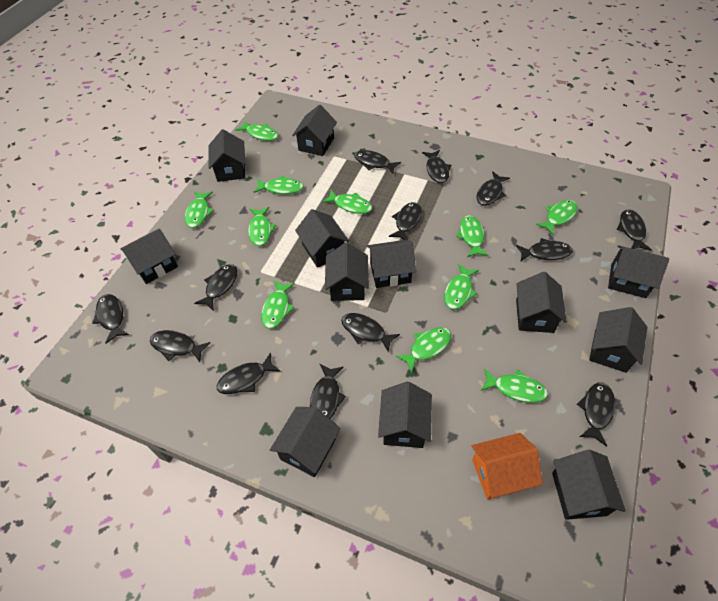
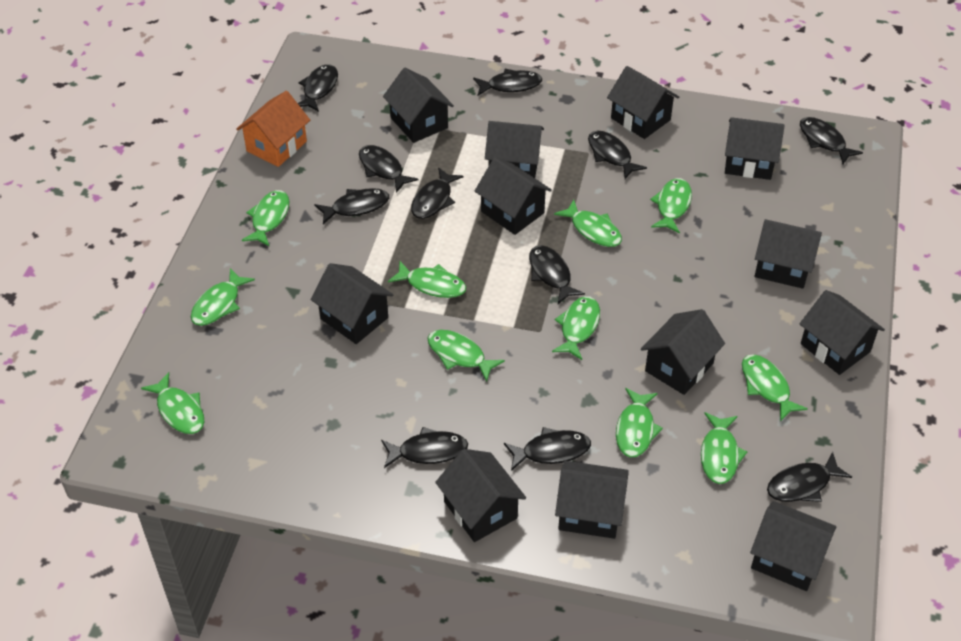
black fish: [92,294,129,343] [150,330,210,362] [194,264,237,311] [217,352,281,394] [310,364,346,419] [341,313,400,352] [354,150,401,174] [389,202,422,240] [422,150,451,183] [476,171,510,206] [516,238,573,261] [577,382,615,447] [617,209,652,251] = 13 -> [298,64,338,112] [314,188,389,225] [359,145,418,193] [381,427,468,468] [411,167,463,219] [473,69,542,96] [504,427,591,471] [529,245,585,304] [588,130,647,179] [767,452,852,502] [800,117,863,164] = 11

